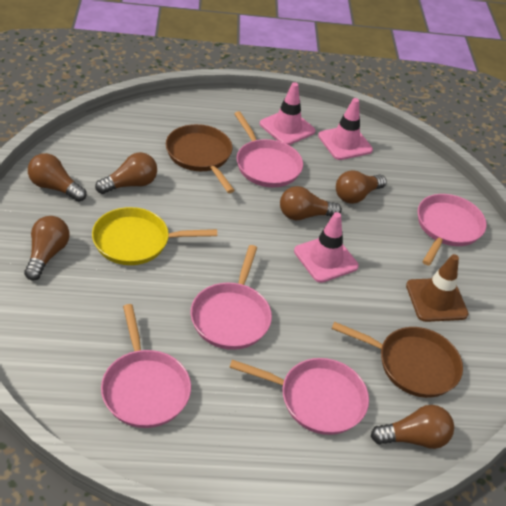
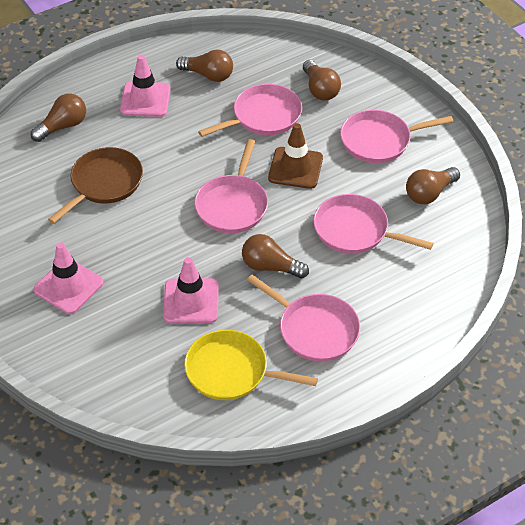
brown light bulb: [24,216,70,281] [28,153,86,202] [95,152,157,194] [280,186,342,220] [336,170,387,204] [371,405,454,449] = 6 -> [31,93,86,142] [176,49,233,82] [242,234,309,279] [303,60,341,101] [406,167,460,204] = 5
brown pan: [166,124,235,193] [332,322,463,398] = 2 -> [48,147,143,224] = 1

